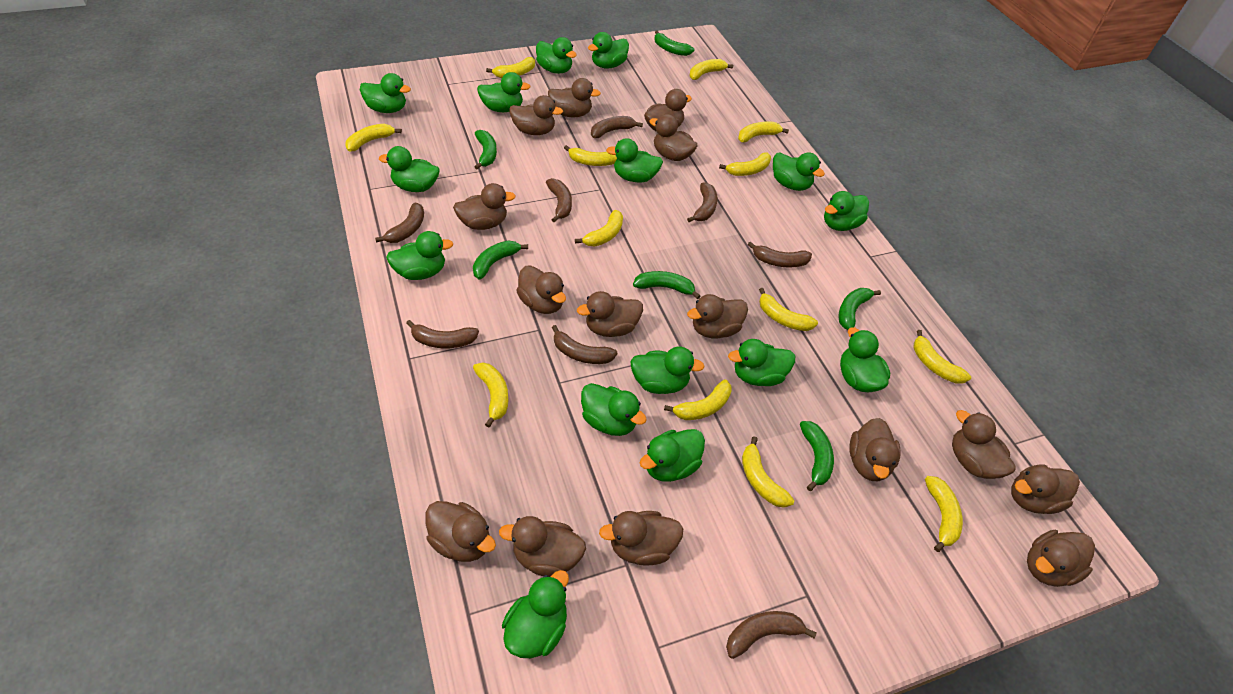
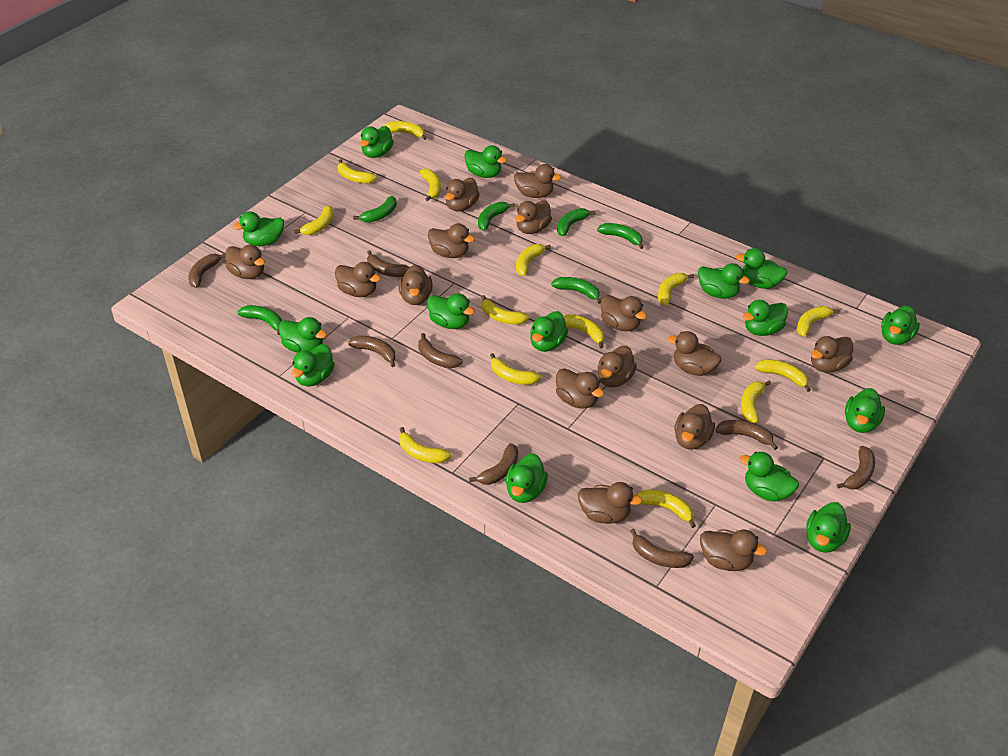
yellow banana: [345,124,402,152] [473,362,508,428] [486,57,535,78] [564,145,617,166] [575,210,623,246] [664,379,732,420] [690,59,733,80] [719,152,771,176] [738,122,789,142] [742,436,794,508] [759,288,818,331] [914,330,971,384] [925,476,963,552] = 13 -> [294,206,334,235] [337,159,377,183] [385,121,427,140] [399,427,452,463] [420,169,441,201] [481,295,529,325] [490,353,541,385] [516,244,551,276] [563,314,604,348] [637,490,696,528] [658,273,694,306] [741,380,771,423] [755,359,811,392] [797,306,840,337] = 14

